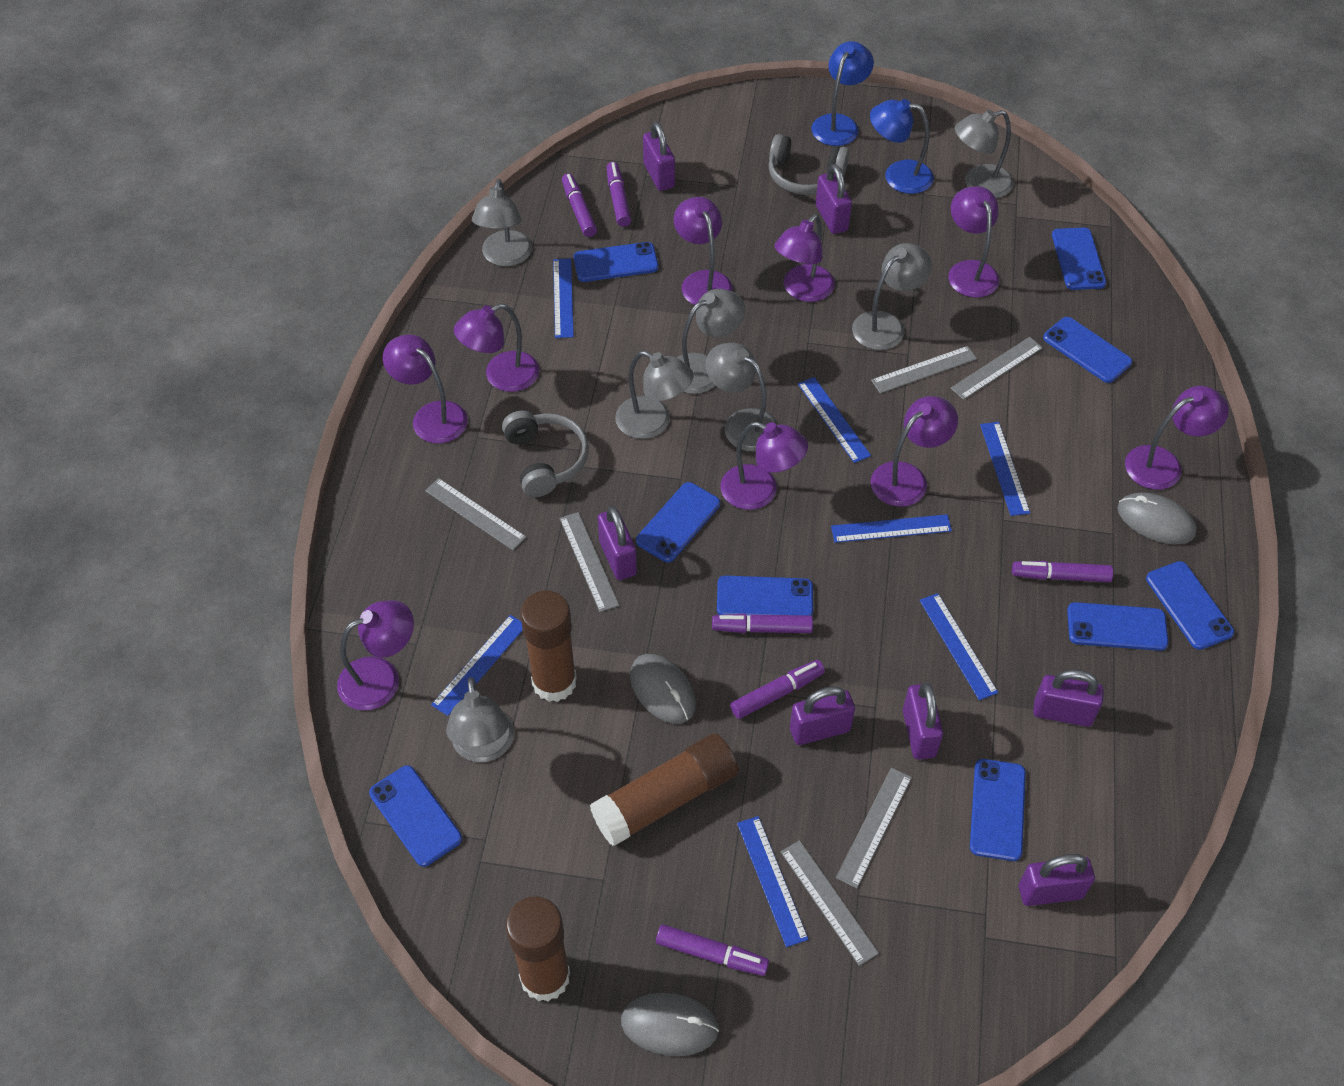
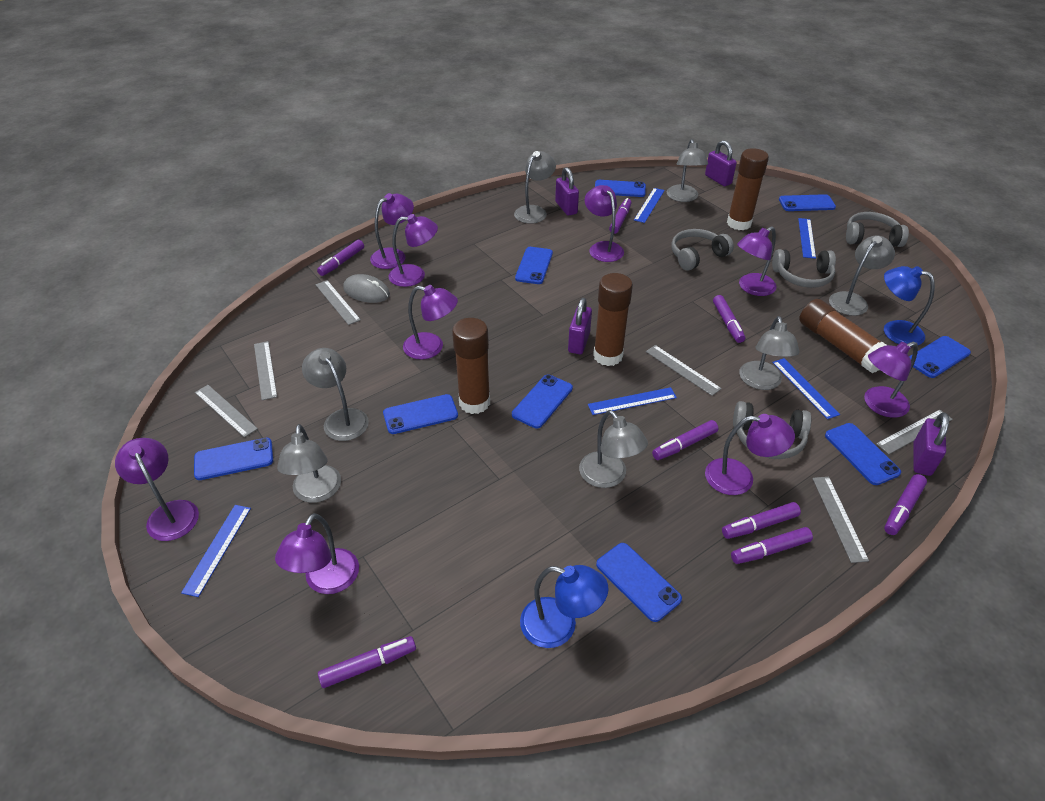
blue ruler: [431,615,523,716] [553,258,574,338] [737,816,809,947] [798,377,871,463] [831,514,952,543] [919,593,998,700] [980,422,1030,516] = 7 -> [181,505,251,597] [588,387,677,415] [634,188,665,223] [772,358,840,419] [798,218,816,259] = 5
brown glue stick: [506,897,570,1002] [520,590,577,702] [590,733,738,846] = 3 -> [452,318,490,414] [593,273,633,366] [727,148,769,230] [799,299,886,373] = 4
grey headphones: [502,411,589,497] [768,134,849,195] = 2 -> [671,229,734,271] [733,401,811,459] [772,249,836,288] [846,212,909,247] = 4
grey mouse: [621,993,719,1056] [630,654,696,724] [1117,492,1196,544] = 3 -> [343,274,390,303] = 1
purple marker: [562,173,597,237] [607,162,631,227] [656,924,769,976] [712,613,813,633] [730,660,825,719] [1012,561,1113,582] = 6 -> [317,240,364,276] [318,636,416,688] [609,198,632,234] [652,420,719,460] [713,295,745,343] [722,502,801,539] [731,527,813,564] [884,474,927,535] = 8
purple padlock: [598,506,637,580] [643,122,675,191] [790,686,855,745] [816,164,852,234] [903,682,943,760] [1019,854,1095,906] [1033,669,1104,727] = 7 -> [555,167,579,216] [568,298,592,354] [705,140,737,186] [913,412,949,476] = 4

